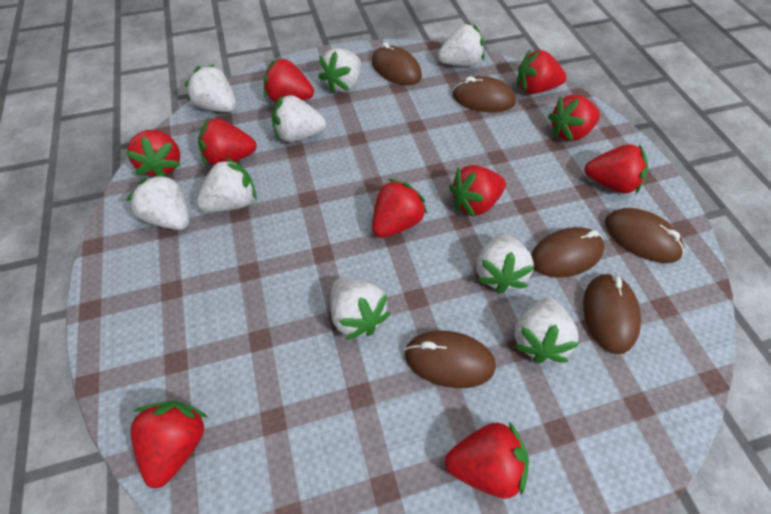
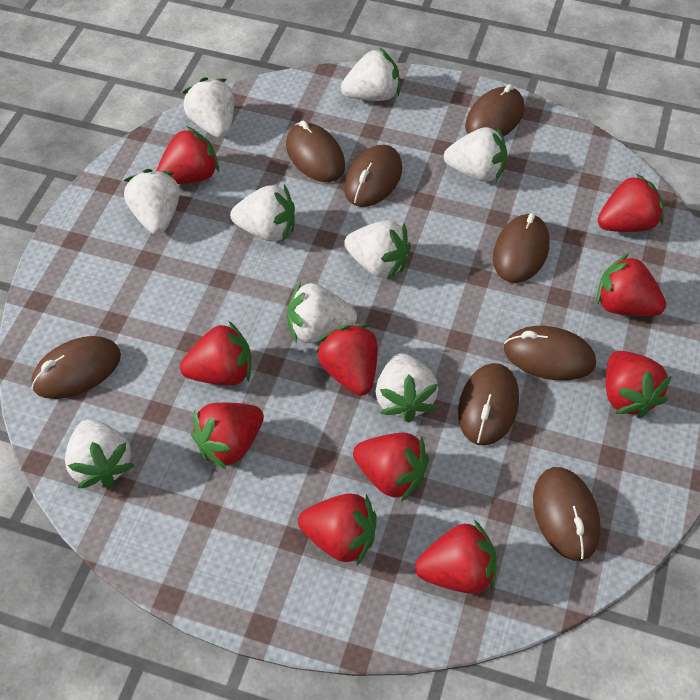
brown mouse: [372,42,422,86] [404,331,496,388] [452,76,516,112] [531,227,604,278] [583,273,641,354] [605,208,684,263] = 6 -> [31,336,121,399] [286,120,345,182] [344,145,402,207] [458,363,519,446] [465,84,525,137] [493,213,550,283] [504,326,596,381] [533,467,601,561] = 8

